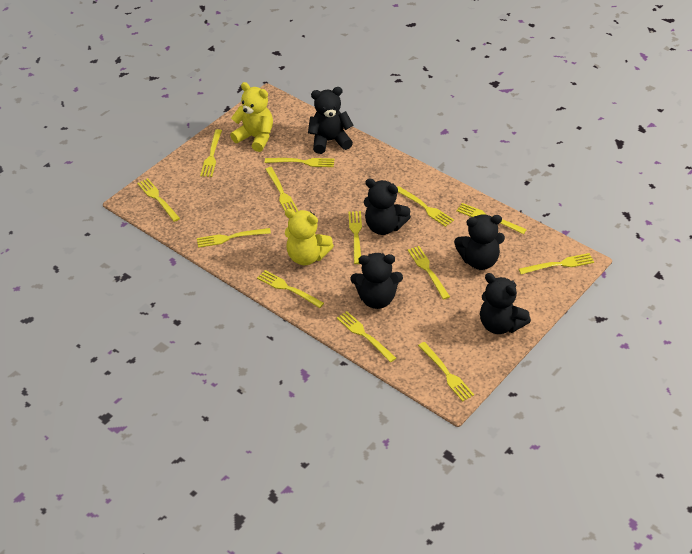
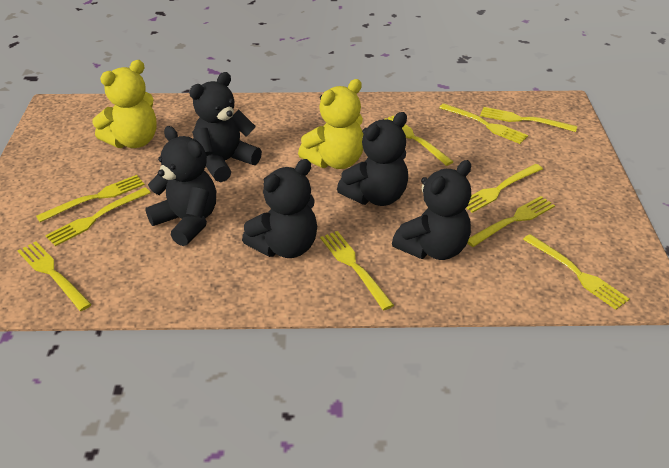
yellow fork: [137,178,180,222] [197,228,271,248] [200,129,222,177] [257,270,324,308] [265,158,335,167] [265,167,298,212] [337,311,396,362] [348,211,362,264] [397,186,454,227] [408,246,450,300] [418,342,474,402] [456,203,527,234] [519,253,594,274] = 13 -> [17,241,92,311] [36,175,145,222] [45,187,151,246] [320,231,394,310] [385,116,453,166] [439,103,528,144] [467,164,543,213] [467,196,555,247] [480,107,577,132] [523,234,629,310] = 10

